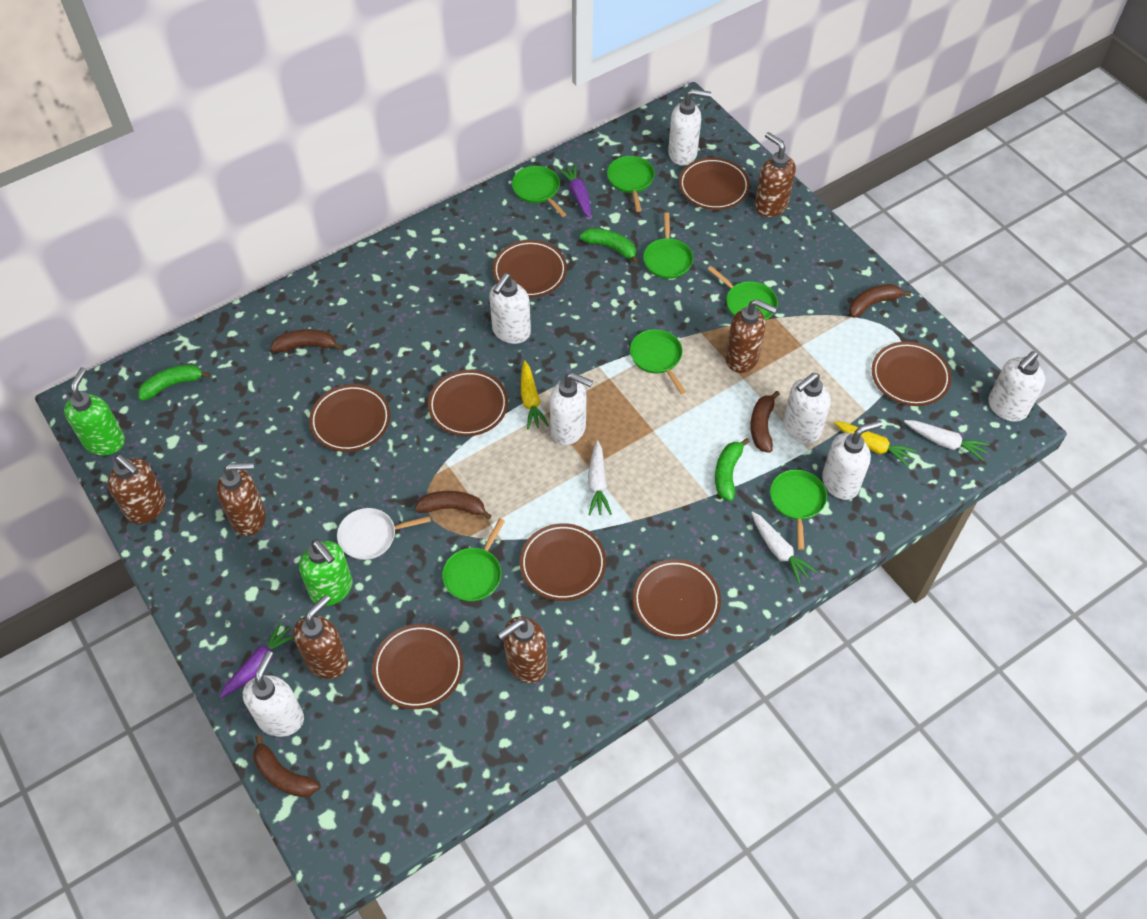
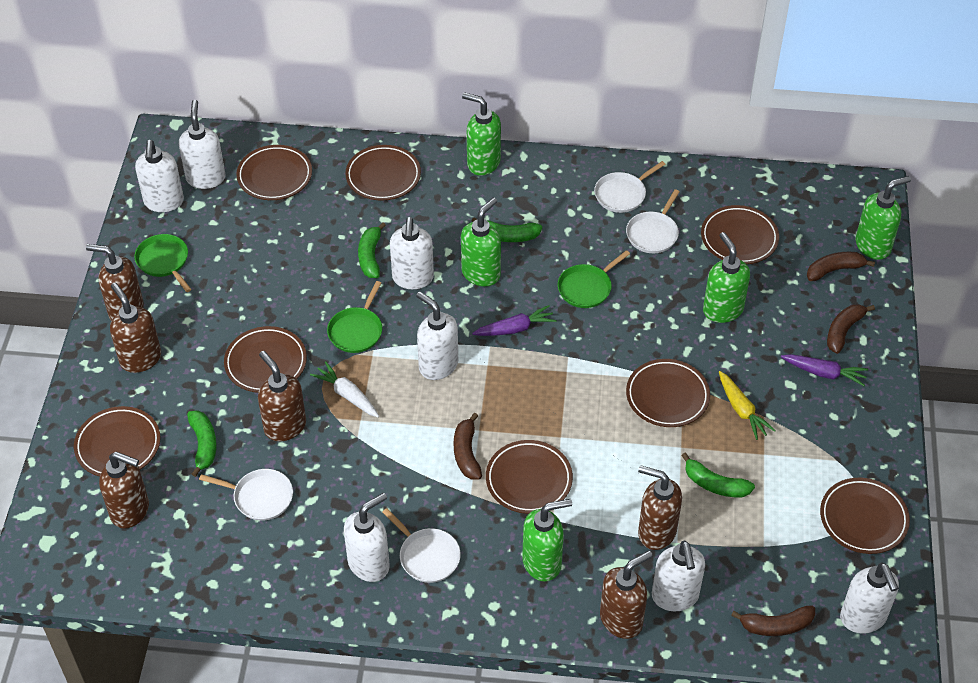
brown banana: [253,735,319,797] [270,329,342,352] [415,491,492,520] [750,391,780,453] [849,284,911,318] = 5 -> [454,413,482,479] [731,606,815,636] [807,252,875,281] [827,304,875,354] = 4
green banana: [138,364,210,401] [580,228,639,264] [715,438,750,501] = 3 -> [187,410,217,477] [358,222,386,278] [472,217,542,242] [681,452,755,497] = 4
green pan: [442,518,505,601] [512,166,567,217] [607,156,655,212] [630,329,686,394] [643,213,693,279] [708,266,778,321] [770,470,827,550] = 7 -> [135,234,191,292] [327,281,382,353] [558,250,630,308] = 3
green soap dispenser: [64,367,125,455] [299,540,353,606] = 2 -> [461,197,501,286] [462,92,501,176] [522,499,572,582] [703,232,750,323] [856,176,911,260] = 5
white carrot: [588,440,612,515] [751,511,817,584] [904,420,990,461] = 3 -> [310,361,379,417] = 1
white pan: [337,508,431,560] = 1 -> [199,469,293,521] [382,508,461,583] [594,161,666,213] [626,189,680,253] = 4
yellow carrot: [521,360,549,430] [834,421,917,467] = 2 -> [719,371,776,440] = 1

